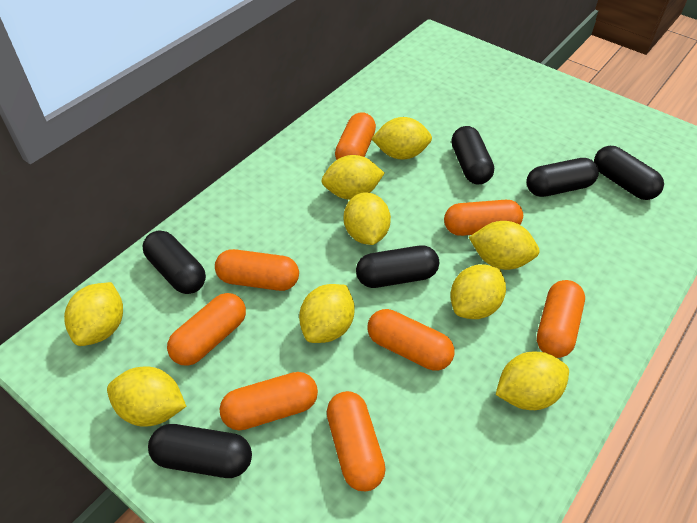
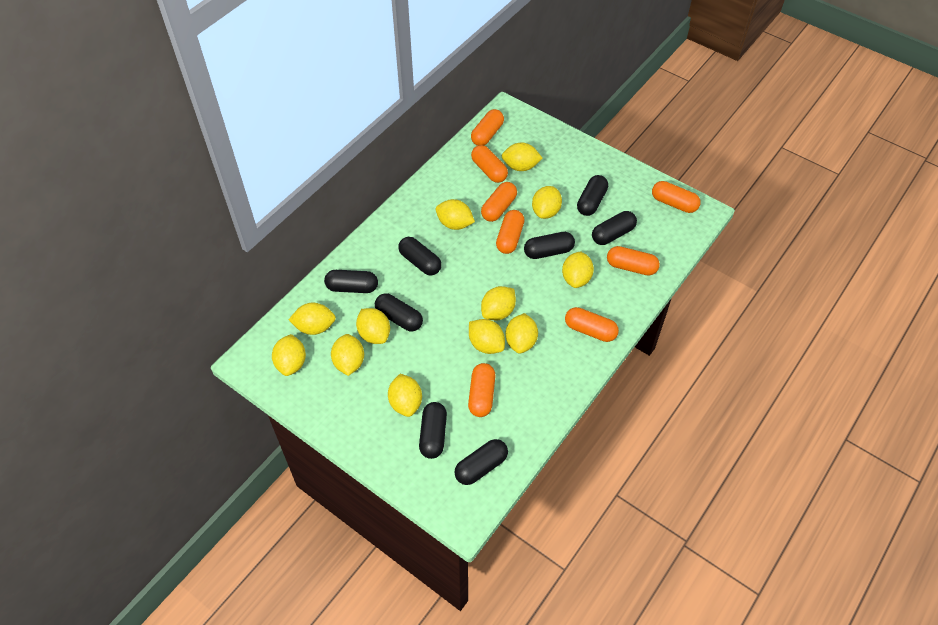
black capsule: [143,230,206,294] [148,424,252,478] [356,246,439,288] [451,126,494,184] [527,158,599,197] [594,146,664,200] = 6 -> [324,270,378,293] [375,293,423,332] [398,237,441,275] [419,402,447,459] [454,439,508,485] [524,232,575,259] [577,175,608,216] [592,211,637,245] = 8
yellow lemon: [64,282,123,346] [107,367,186,427] [299,284,355,343] [321,155,385,200] [344,192,391,245] [371,117,432,159] [450,264,506,319] [469,221,540,270] [496,352,569,410] = 9 -> [272,334,306,376] [289,303,336,335] [331,334,364,376] [356,308,390,344] [388,374,422,417] [436,199,475,230] [469,319,505,354] [481,286,516,321] [502,142,543,171] [505,313,538,354] [532,186,562,219] [562,252,594,288] = 12

